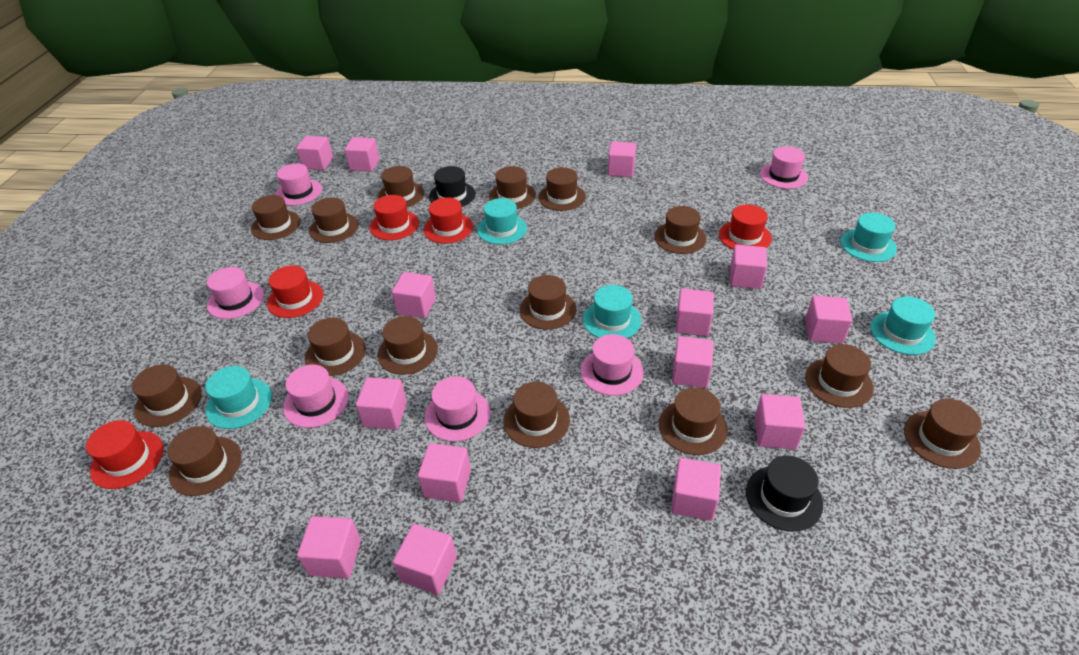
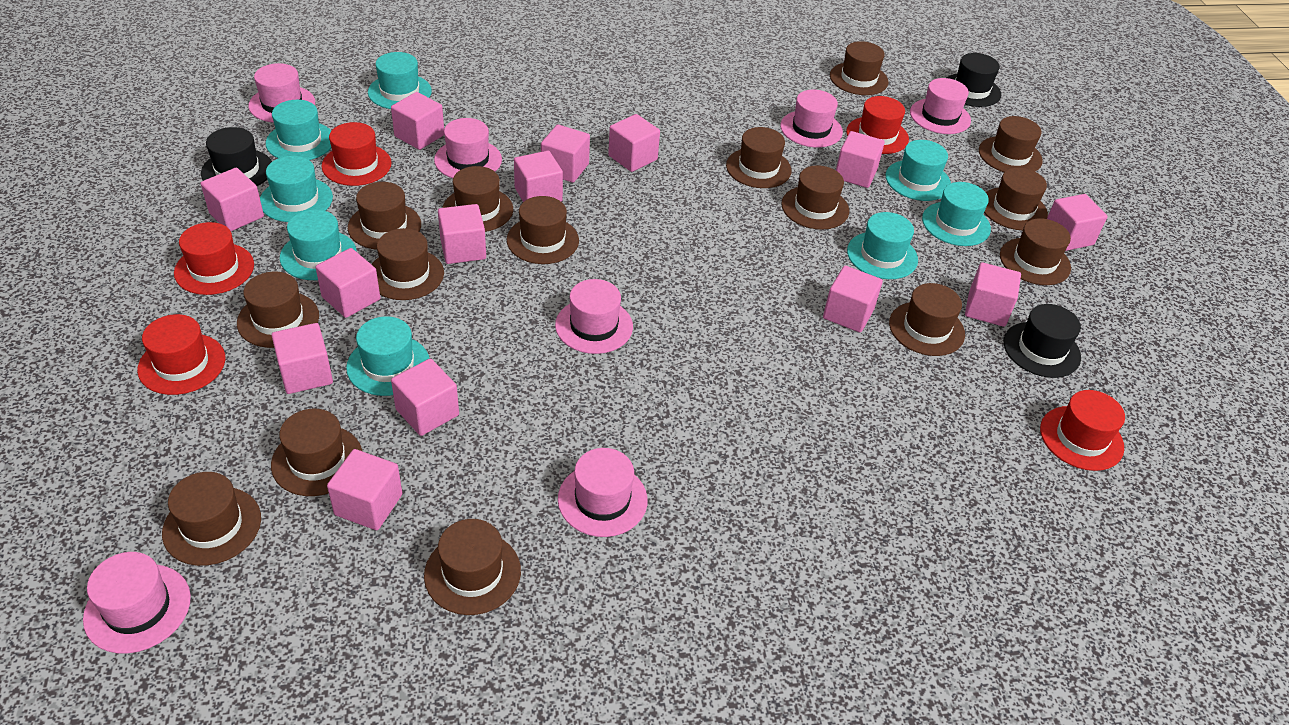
black hat: [429,166,476,207] [746,456,823,532] = 2 -> [201,127,272,186] [946,53,1001,107] [1004,304,1081,378] = 3
pink hat: [207,267,264,319] [275,163,322,206] [283,364,349,428] [424,376,490,442] [581,334,644,396] [760,146,808,189] = 6 -> [83,552,191,653] [248,63,315,123] [434,118,502,178] [555,279,633,354] [558,448,648,537] [780,90,843,147] [910,78,971,134] = 7
turquoise hat: [205,366,272,429] [477,198,527,245] [583,285,641,338] [840,213,897,262] [870,296,936,355] = 5 -> [260,156,333,222] [266,100,331,160] [280,209,357,280] [346,316,430,396] [368,52,432,109] [847,212,918,279] [885,140,951,201] [922,182,991,246] = 8

